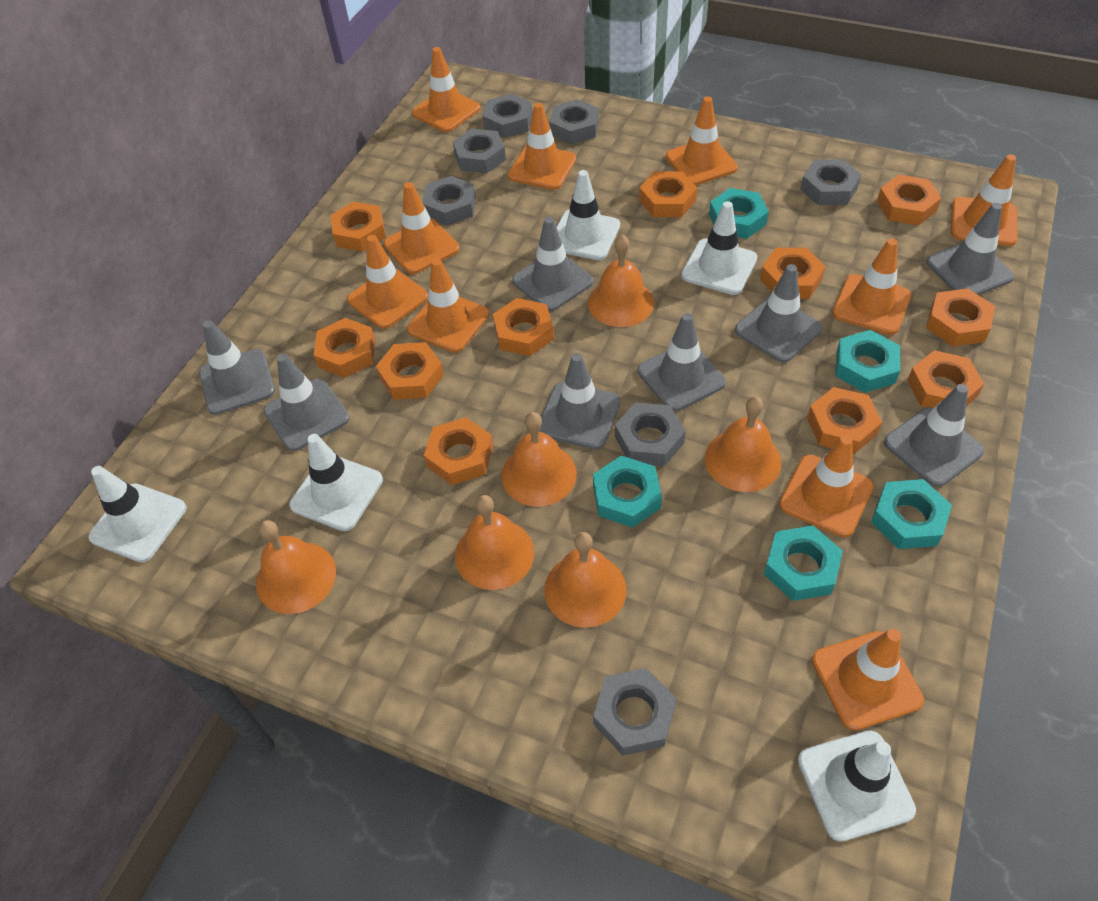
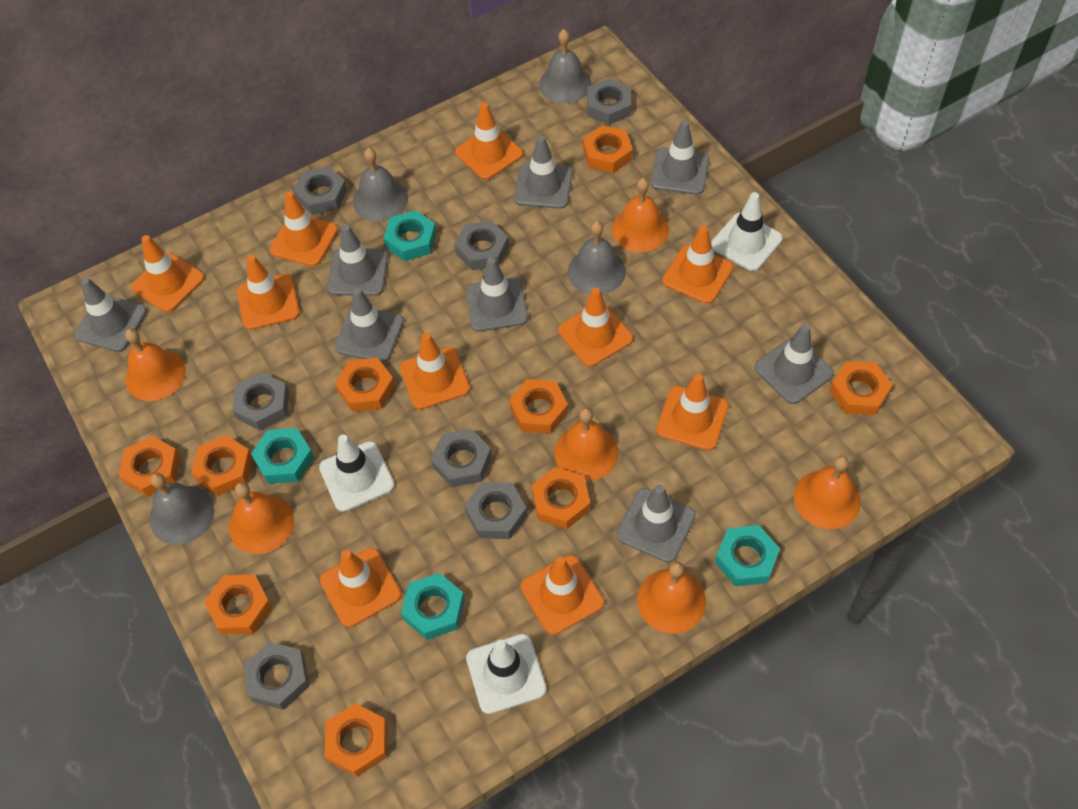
grey bell: none = 0 -> [149,473,214,545] [353,148,408,222] [539,29,591,103] [568,221,626,295] = 4
orange nut: [314,318,375,378] [330,202,386,252] [376,342,444,400] [424,417,493,485] [493,298,554,356] [639,171,697,217] [760,248,826,299] [807,387,882,454] [877,175,941,225] [907,350,984,408] [926,288,995,346] = 11 -> [119,436,180,497] [191,435,253,496] [204,574,272,635] [324,703,387,777] [335,358,395,412] [509,379,568,434] [532,467,590,529] [583,125,633,173] [830,361,893,415] = 9
turquoise nut: [593,456,662,528] [709,188,769,239] [764,525,843,601] [835,330,900,393] [871,479,952,549] = 5 -> [251,428,314,484] [383,210,437,261] [401,573,465,640] [715,525,780,586] = 4
white traffic cone: [88,466,186,563] [289,434,383,531] [556,170,620,260] [681,201,757,295] [798,731,916,842] = 5 -> [319,434,395,512] [466,634,547,714] [711,192,783,271] = 3

